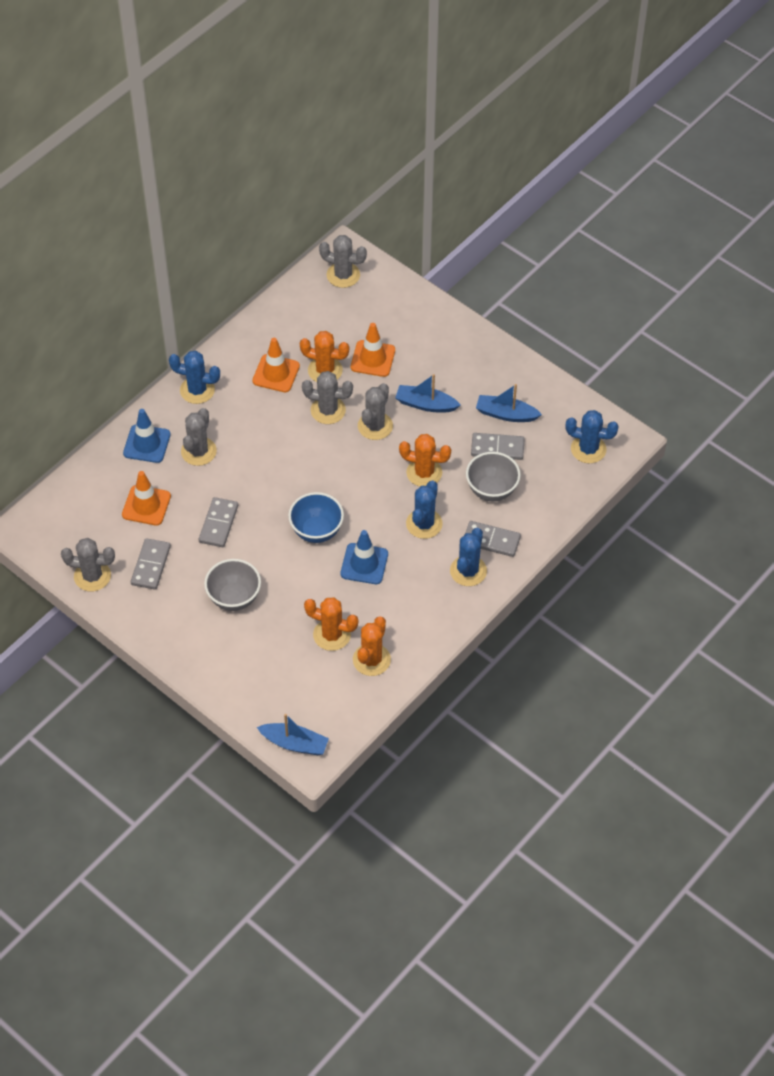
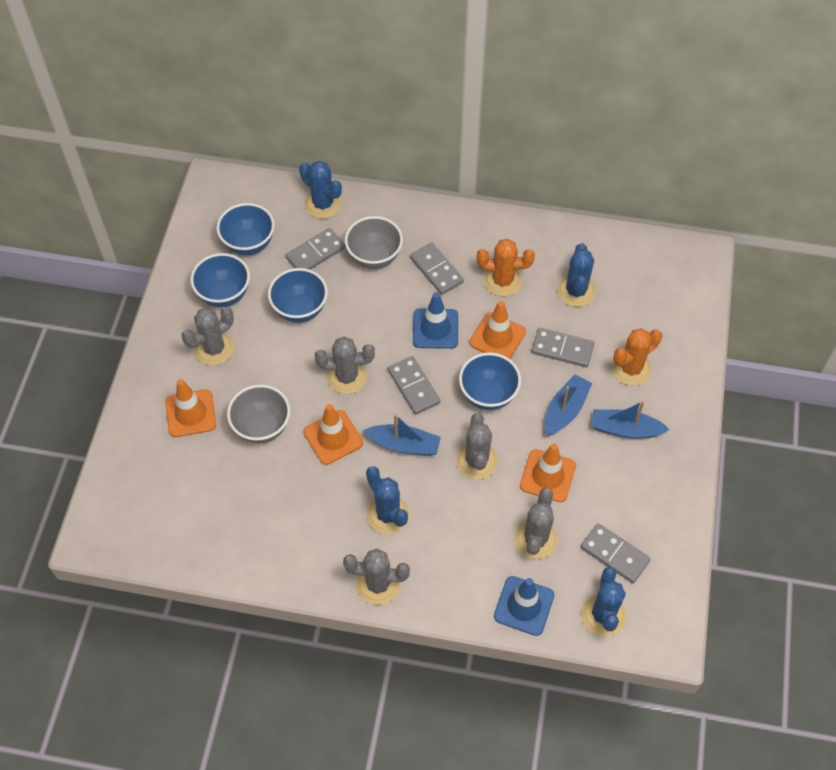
blue bowl: [288,492,344,543] = 1 -> [190,253,250,307] [217,203,275,255] [268,268,328,323] [459,352,521,410] = 4
grey domino: [131,538,171,590] [199,497,238,547] [465,521,521,557] [471,433,525,460] = 4 -> [285,228,346,270] [388,356,440,415] [410,242,464,295] [531,328,594,367] [581,523,651,583] = 5
orange cactus: [300,331,349,382] [304,597,358,651] [353,616,391,676] [399,434,451,487] = 4 -> [477,239,535,297] [611,328,662,386] = 2
orange traffic cone: [122,471,171,526] [252,338,300,392] [351,323,395,377] = 3 -> [166,379,216,437] [304,404,363,465] [469,301,526,359] [520,443,576,502] = 4

